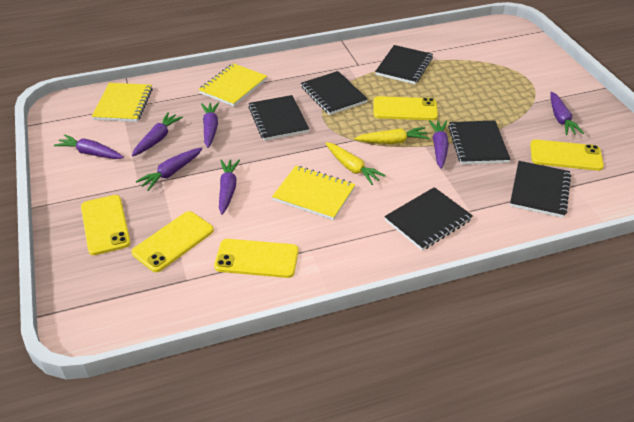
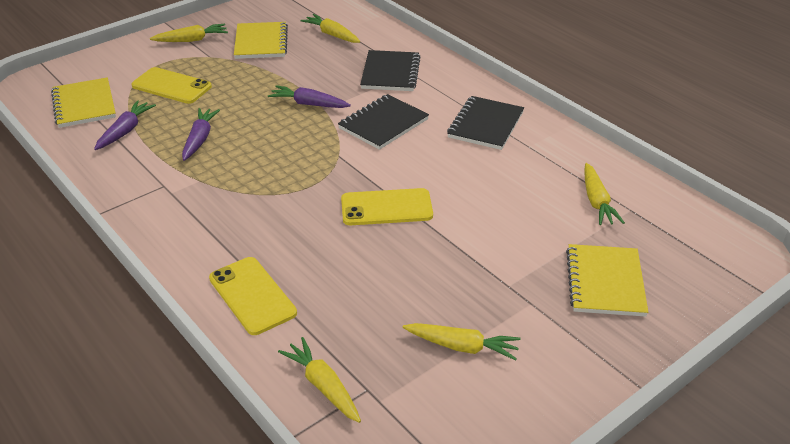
black notebook: [248,95,309,141] [301,71,368,115] [375,45,433,84] [384,187,473,251] [448,121,511,164] [510,161,571,218] = 6 -> [338,94,429,150] [360,50,421,91] [447,96,524,150] = 3
purple carrot: [54,134,124,159] [132,112,183,157] [136,147,203,191] [201,102,219,148] [219,160,240,215] [429,120,449,169] [550,91,584,135] = 7 -> [94,100,156,150] [182,108,220,161] [268,85,351,108] = 3
yellow carrot: [326,142,386,185] [354,127,429,144] = 2 -> [150,24,228,42] [278,337,361,423] [300,14,360,43] [403,323,521,361] [584,163,625,225] = 5
yellow phone: [81,195,131,255] [132,211,214,272] [214,239,299,278] [373,96,438,120] [530,139,604,171] = 5 -> [131,67,212,104] [209,257,297,335] [341,188,433,225] = 3

